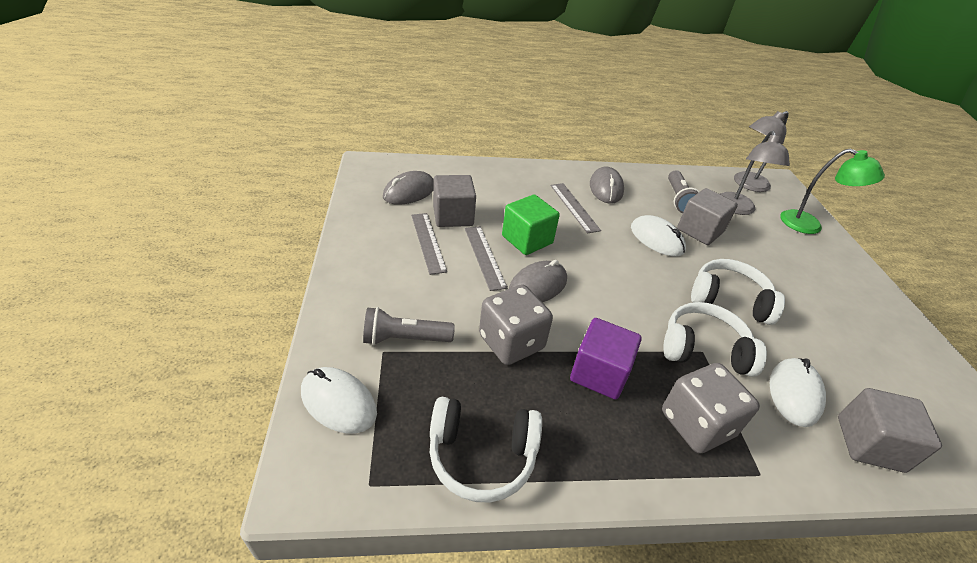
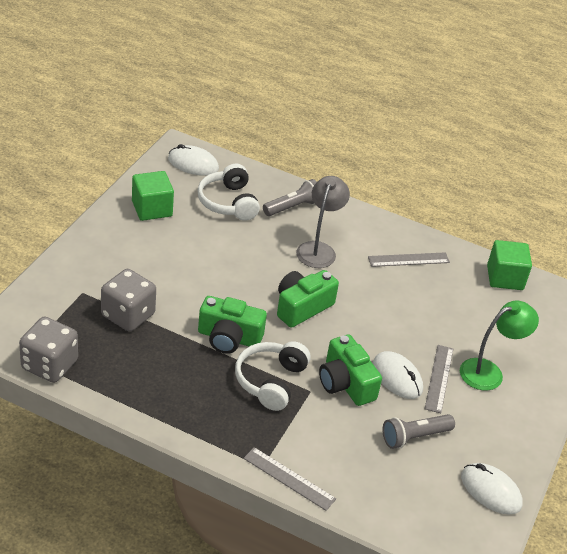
green camera: none = 0 -> [198,296,267,354] [277,270,339,328] [319,334,382,406] = 3
green cube: [502,194,560,255] = 1 -> [132,171,174,221] [487,240,532,290] = 2
grey cube: [433,175,476,227] [677,188,738,245] [838,388,942,473] = 3 -> none = 0
grey lamp: [720,131,790,215] [734,111,789,192] = 2 -> [296,176,350,268] = 1
grey mouse: [383,171,434,205] [509,260,567,302] [590,166,624,204] = 3 -> none = 0
purple cube: [570,318,642,400] = 1 -> none = 0
white headphones: [430,397,542,502] [663,302,767,377] [691,259,785,325] = 3 -> [198,164,260,221] [235,341,310,411] = 2

